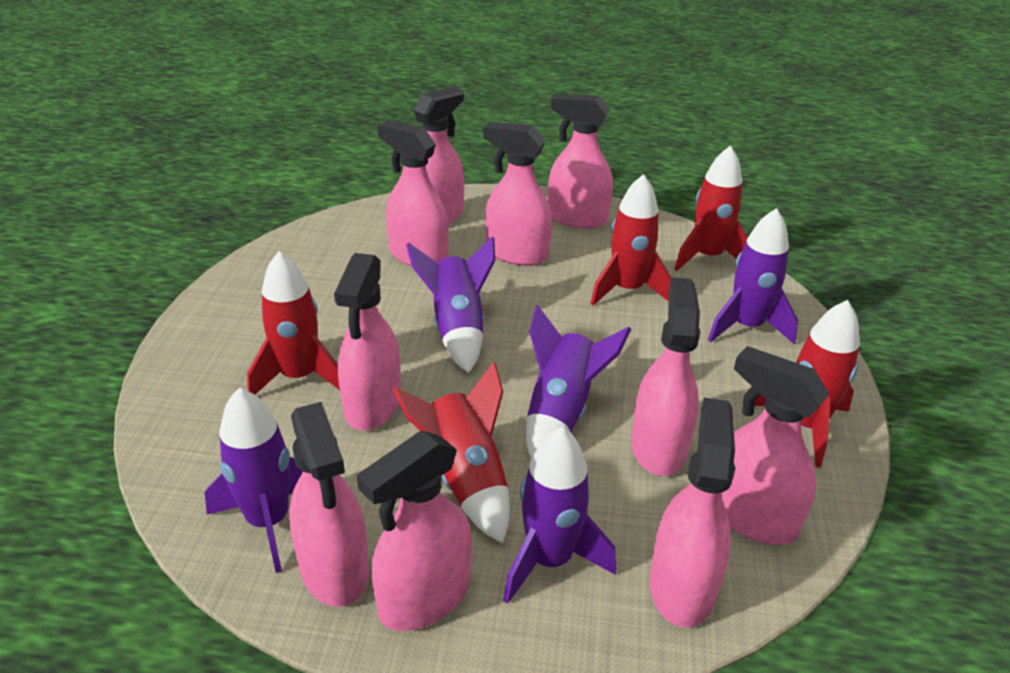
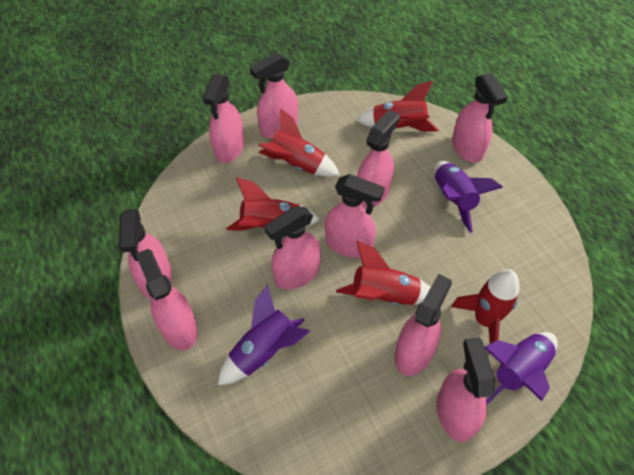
purple rocket: [205,387,303,573] [406,236,495,373] [503,427,616,604] [526,305,631,459] [708,208,798,344] = 5 -> [218,285,310,385] [434,161,503,233] [485,332,558,404] = 3

